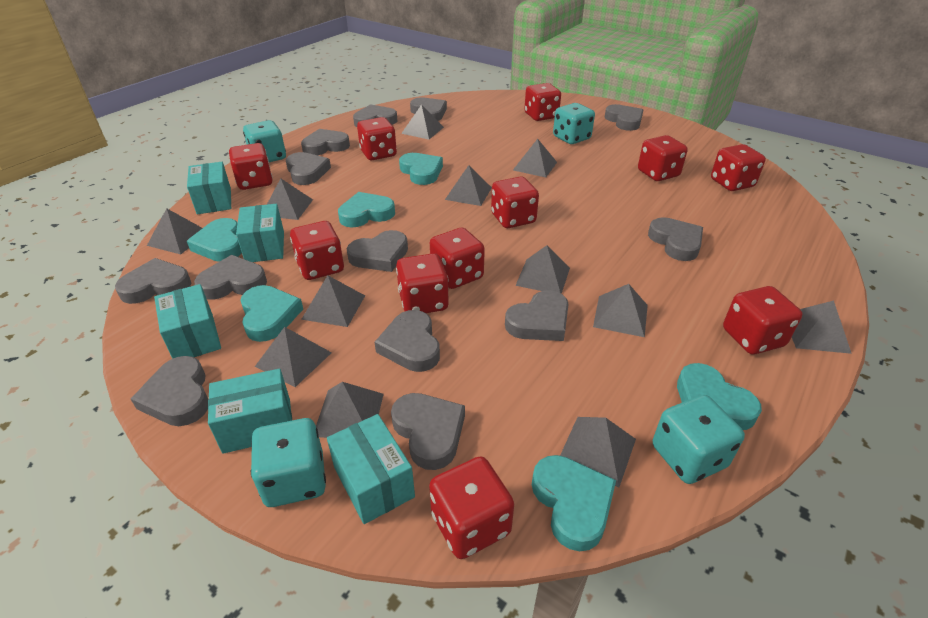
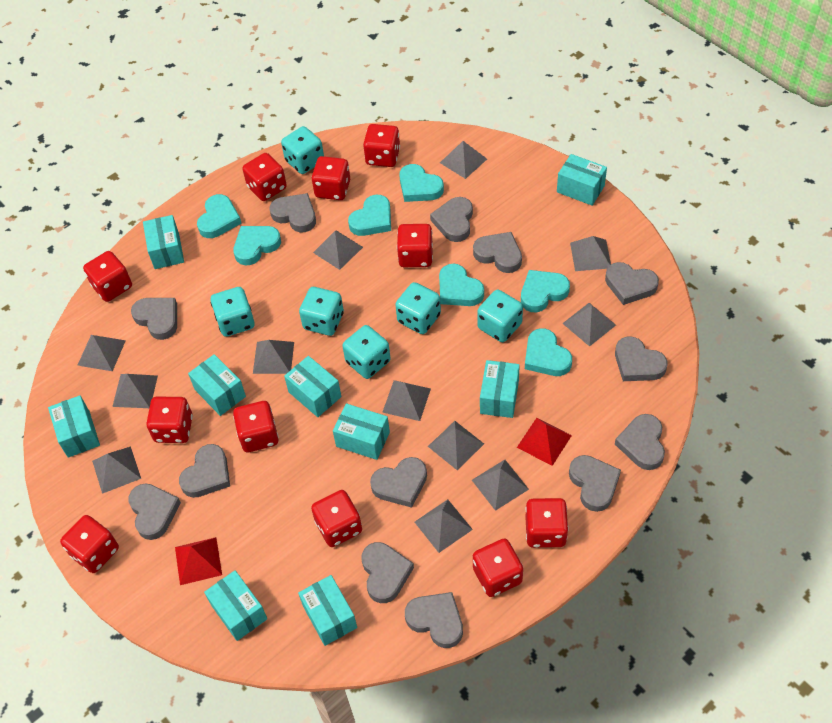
red pyramid: none = 0 -> [175,537,222,585] [517,418,572,466] = 2
turquoise box: [154,284,221,359] [187,162,231,214] [208,369,292,454] [236,204,284,262] [327,414,415,524] = 5 -> [48,395,100,458] [143,215,184,269] [188,354,246,416] [204,570,267,641] [284,356,341,417] [298,575,357,646] [333,403,390,460] [480,360,520,418] [557,154,607,206] = 9
turquoise dice: [243,120,286,162] [251,418,326,507] [553,103,595,144] [653,395,745,484] = 4 -> [211,287,255,337] [281,126,324,174] [299,287,344,336] [342,325,391,379] [395,282,441,334] [477,289,523,342] = 6
turquoise heart: [187,218,242,262] [240,285,303,342] [338,192,395,227] [399,153,443,185] [532,455,616,551] [677,363,762,430] = 6 -> [197,194,242,238] [233,226,281,266] [348,195,391,236] [399,164,444,202] [439,264,484,306] [521,270,570,312] [525,328,572,376] = 7

